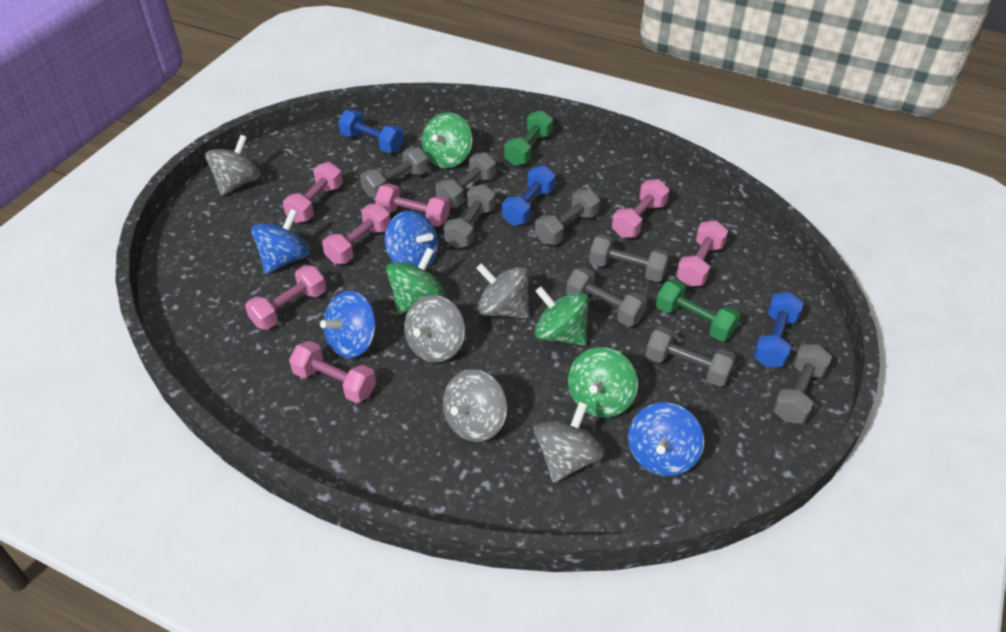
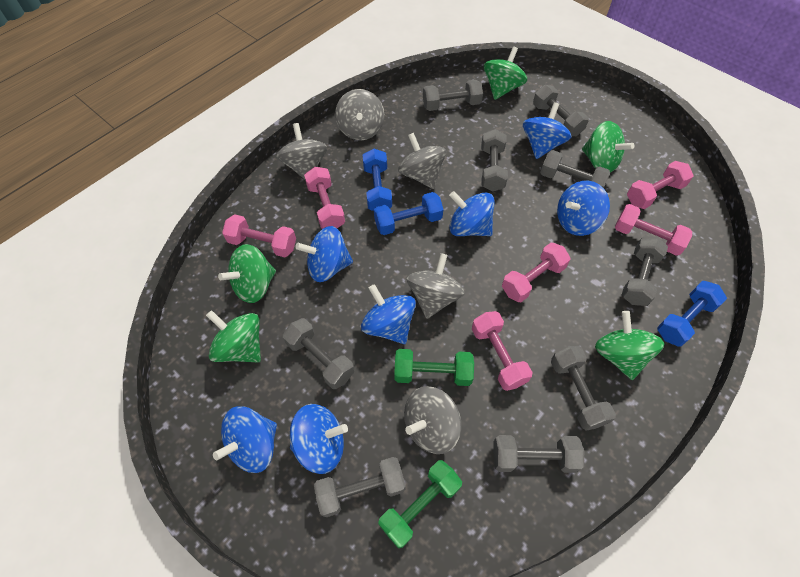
blue spinning top: [251,209,310,274] [320,291,376,358] [385,211,438,268] [628,402,704,476] = 4 -> [213,406,277,473] [290,404,348,474] [295,226,353,282] [361,284,416,344] [449,191,495,236] [523,102,571,159] [557,181,610,236] = 7
green spinning top: [386,248,445,314] [422,112,472,168] [535,286,589,346] [568,347,638,418] = 4 -> [206,310,261,362] [218,244,276,303] [484,47,527,100] [582,121,635,172] [595,311,664,380] = 5
grey dumbbell: [360,147,429,198] [436,152,496,208] [444,184,496,248] [535,189,600,245] [566,267,647,327] [589,234,670,282] [646,326,736,387] [773,344,832,424] = 8 -> [283,318,354,389] [314,457,406,517] [423,80,483,111] [481,129,508,191] [493,435,584,473] [533,85,589,136] [540,150,610,188] [551,346,616,431] [622,237,668,306] = 9
pink dumbbell: [245,265,326,330] [283,162,343,223] [289,341,376,403] [322,203,391,264] [375,184,450,227] [612,179,669,238] [676,220,728,286] = 7 -> [222,214,296,257] [304,167,345,229] [472,311,533,391] [502,243,571,302] [615,204,692,256] [627,161,693,209] = 6

